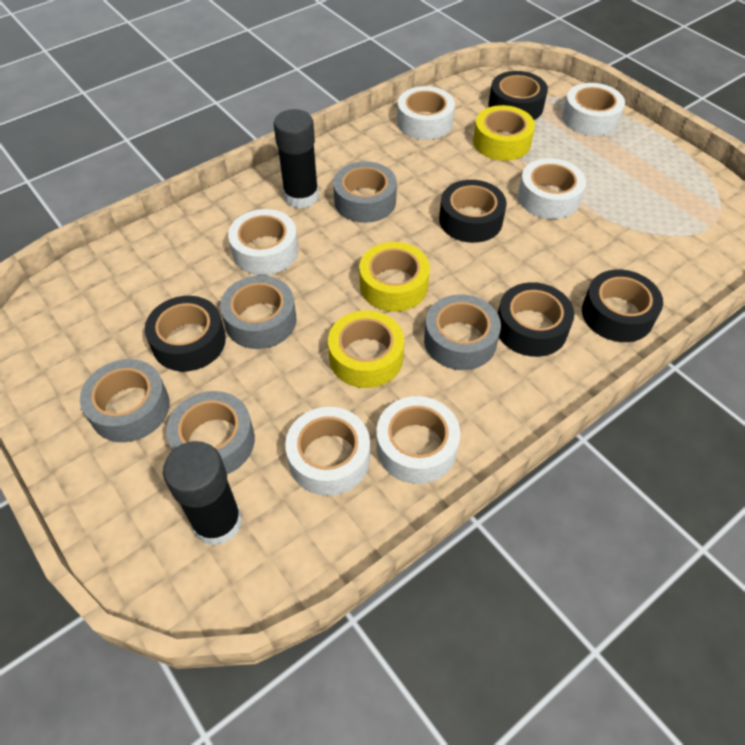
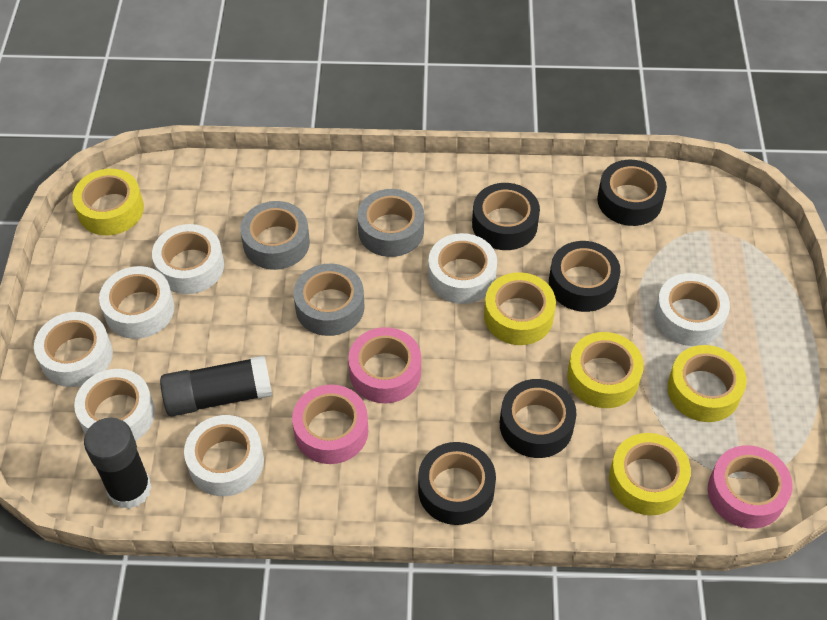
grey tape: [80,359,170,442] [166,391,255,474] [220,275,296,349] [333,161,397,223] [424,294,501,370] = 5 -> [240,201,310,270] [293,264,364,336] [357,189,424,257] = 3
pink tape: none = 0 -> [292,385,368,464] [348,327,421,403] [708,445,793,529] = 3
white tape: [228,209,298,275] [285,407,370,496] [376,396,460,484] [397,86,455,140] [518,158,586,219] [562,83,625,136] = 6 -> [34,312,113,387] [74,369,155,441] [99,266,174,339] [152,224,224,294] [184,415,264,496] [428,233,497,304] [654,273,730,346] = 7
yellow tape: [328,310,404,388] [359,242,430,312] [473,105,535,161] = 3 -> [72,169,144,235] [484,272,556,345] [567,332,644,408] [609,433,691,515] [667,345,747,422] = 5

